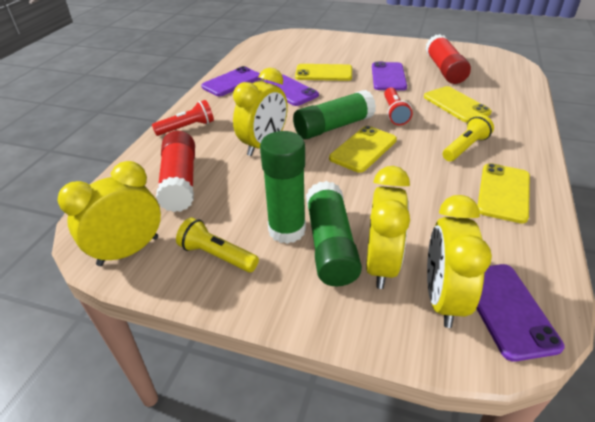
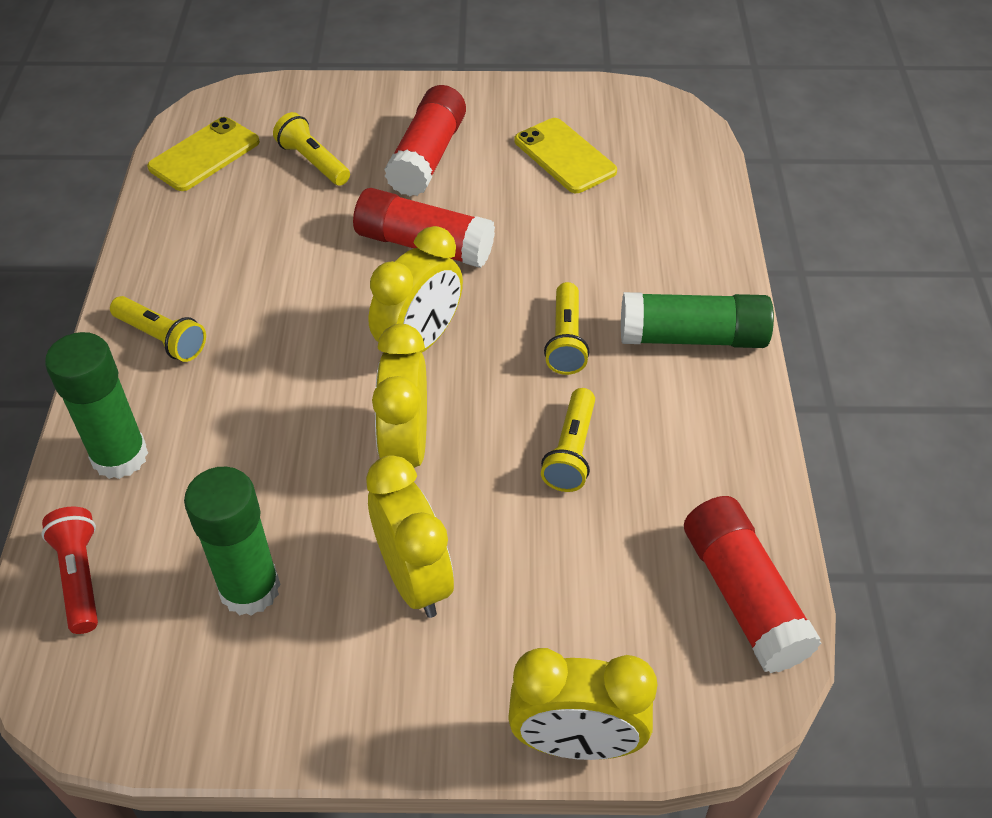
purple phone: [201,66,262,96] [263,75,319,106] [372,62,407,91] [476,264,565,362] = 4 -> none = 0
red flashlight: [152,100,214,136] [384,88,413,125] = 2 -> [42,507,98,634] = 1
red glue stick: [156,131,195,212] [426,34,471,84] = 2 -> [353,188,495,268] [384,85,466,196] [684,496,821,673] = 3
yellow flashlight: [176,217,259,272] [443,115,494,161] = 2 -> [110,296,206,362] [273,112,350,186] [541,388,595,492] [544,282,589,375] = 4
yellow phone: [295,64,352,81] [329,126,397,173] [424,86,492,123] [477,163,530,224] = 4 -> [147,117,260,191] [514,118,617,193] = 2

